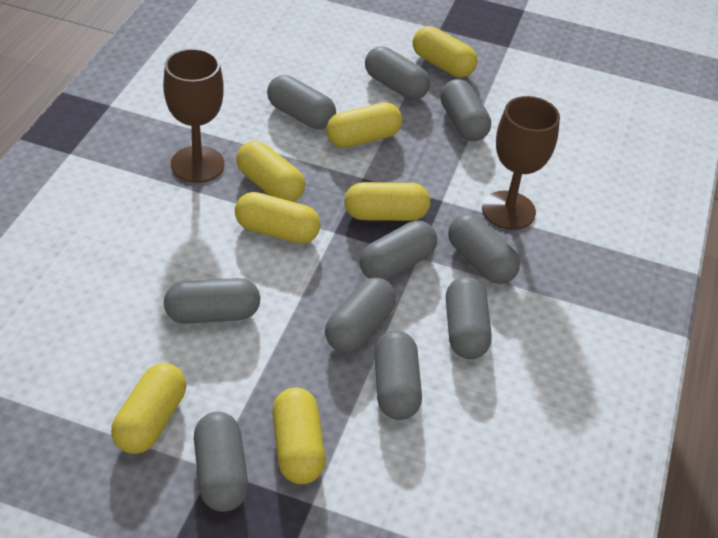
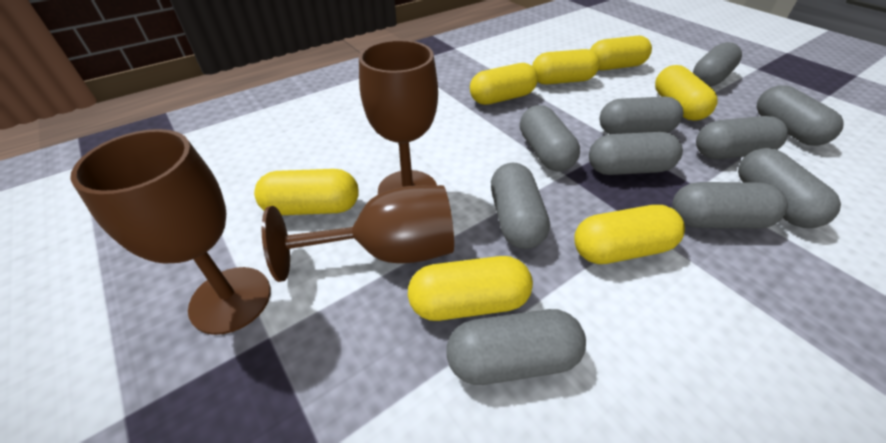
brown goblet: [163,48,224,183] [482,96,560,230] = 2 -> [70,129,271,335] [262,185,454,282] [359,40,438,194] = 3

